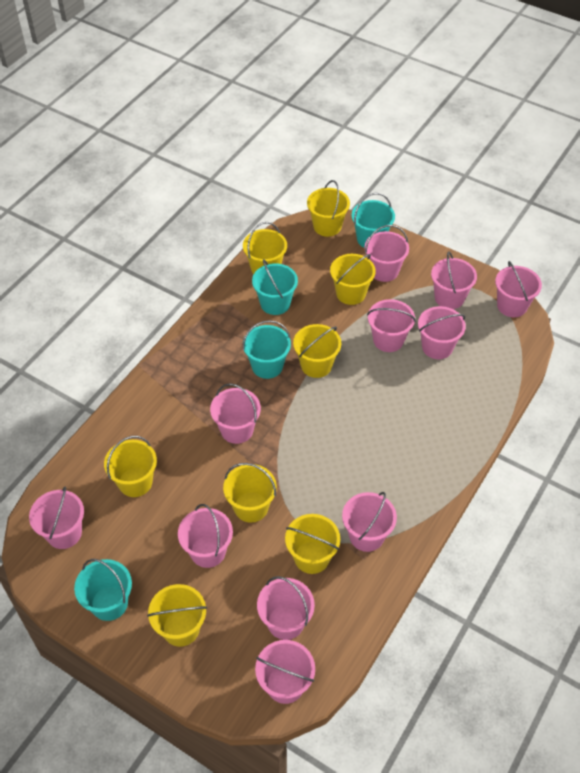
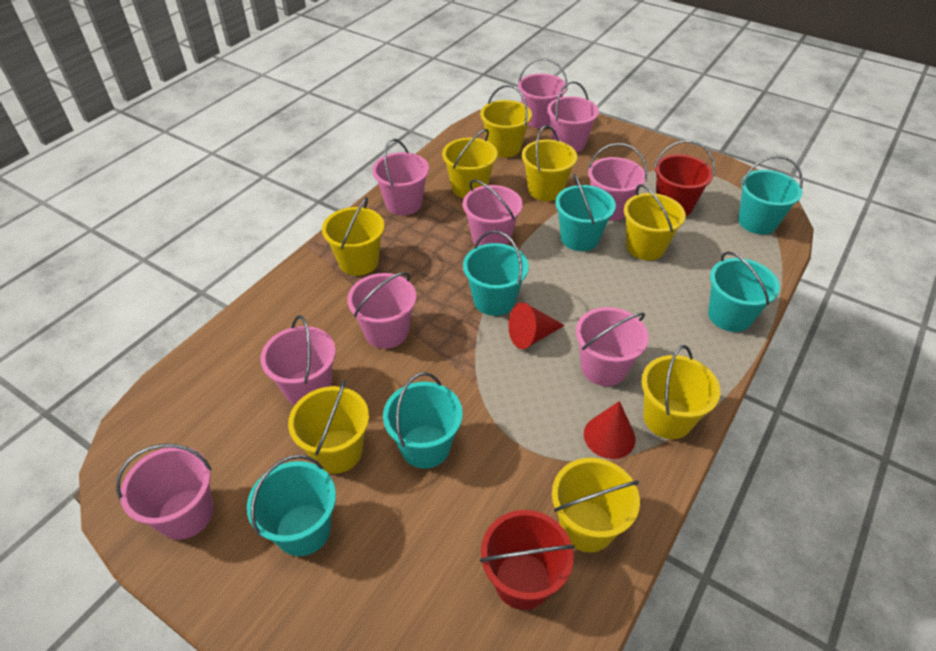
pink bucket: [29,487,84,549] [178,504,233,568] [210,383,261,444] [255,640,315,704] [257,576,315,640] [342,492,397,552] [365,225,409,282] [367,299,416,352] [418,306,466,359] [431,252,477,309] [495,261,542,317] = 11 -> [116,444,214,540] [260,315,336,405] [347,272,416,349] [372,139,429,215] [463,179,523,247] [518,58,568,128] [547,81,599,153] [576,307,649,386] [588,143,647,221] = 9
red bucket: none = 0 -> [480,510,575,610] [654,140,715,216] = 2
red cone: none = 0 -> [508,302,565,349] [584,401,635,459] = 2
turquoise bucket: [74,559,132,621] [243,320,291,379] [252,259,298,315] [352,193,395,248] = 4 -> [247,455,336,556] [383,372,463,469] [463,230,529,316] [555,174,616,251] [708,251,780,332] [738,156,803,235] = 6

